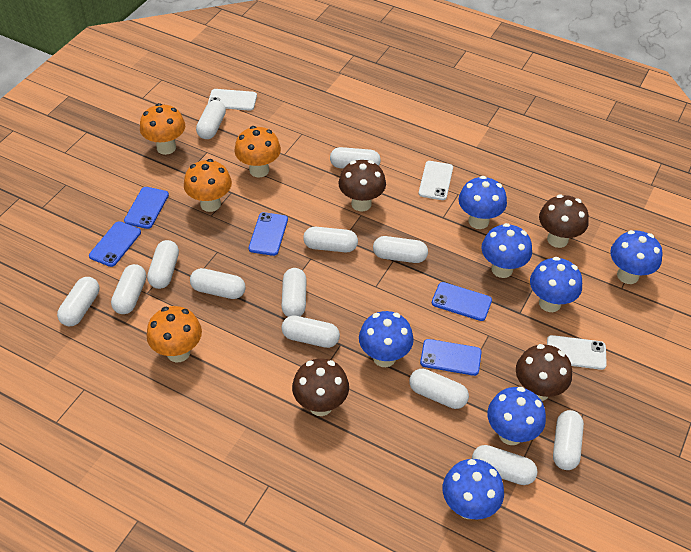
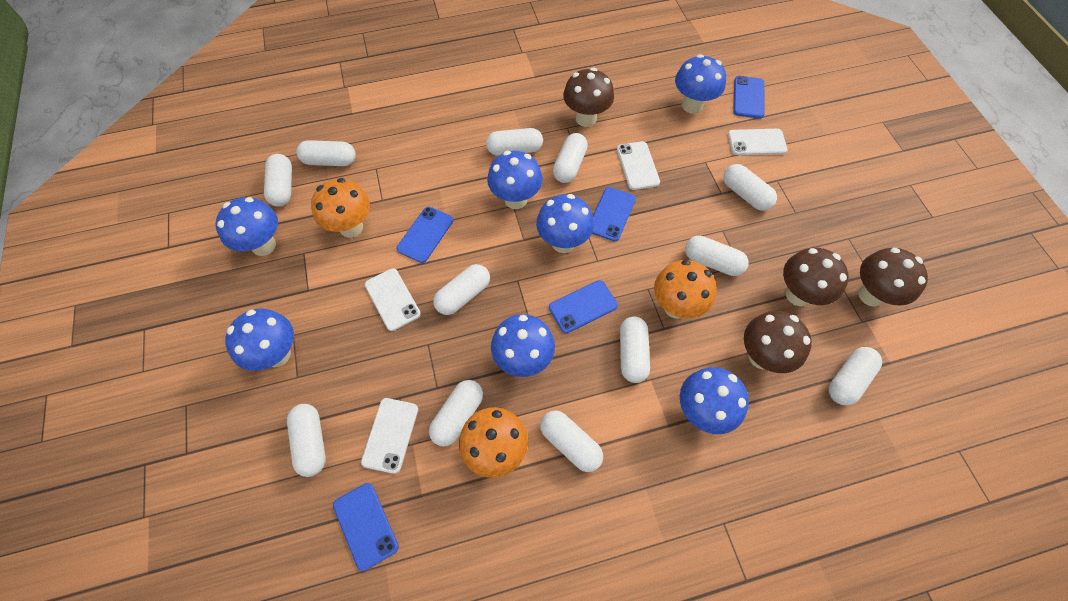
orange mushroom: [140,103,185,155] [147,306,202,362] [184,159,232,212] [234,126,281,178] = 4 -> [311,178,370,237] [459,407,528,478] [654,260,717,319] = 3
white capsule: [57,277,99,326] [111,264,146,314] [147,240,179,289] [190,268,246,299] [196,100,226,139] [281,315,340,348] [282,268,306,317] [303,227,358,252] [330,147,381,169] [373,236,428,263] [409,369,469,409] [472,445,538,485] [553,410,584,470] = 13 -> [264,154,292,207] [287,404,326,477] [296,140,356,166] [429,380,483,447] [433,264,490,315] [486,128,543,156] [540,410,603,472] [553,133,588,183] [620,317,650,383] [685,236,749,276] [723,164,777,211] [829,347,882,405] = 12
white phone: [208,89,257,111] [419,161,453,200] [547,335,607,370] = 3 -> [361,398,418,474] [365,268,421,331] [617,141,660,190] [728,129,787,155] = 4

